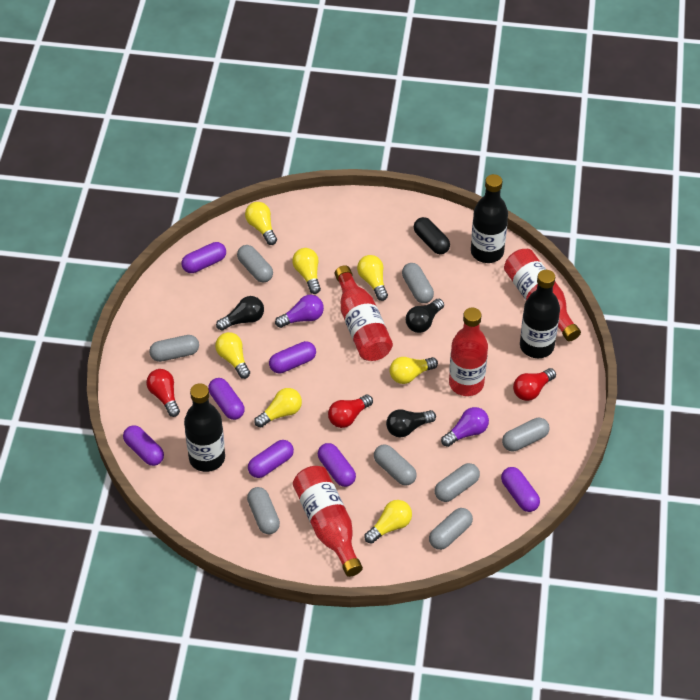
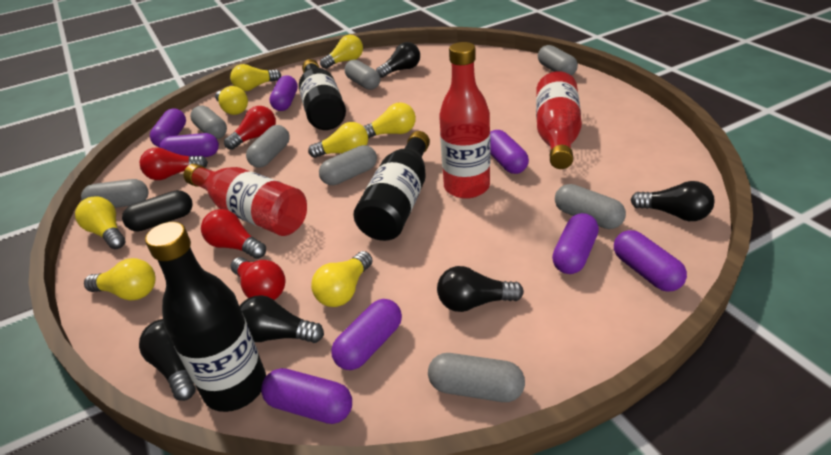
black light bulb: [216,296,264,331] [386,409,436,438] [406,299,444,333] = 3 -> [139,319,196,401] [240,295,324,343] [376,42,420,78] [437,266,524,312] [631,181,715,221] = 5
purple capsule: [123,425,164,466] [181,242,226,273] [208,378,245,420] [248,440,294,478] [269,341,316,374] [318,443,356,487] [501,467,540,512] = 7 -> [150,108,186,147] [159,133,219,157] [261,368,352,424] [269,75,298,111] [331,299,402,370] [490,130,529,174] [552,213,599,274] [614,230,687,292] = 8
purple light bulb: [275,295,324,328] [441,407,489,447] = 2 -> none = 0
red bottle: [293,466,363,577] [335,265,393,361] [449,308,488,396] [504,249,581,342] = 4 -> [183,163,307,236] [439,42,490,199] [536,71,582,169] = 3
red light bulb: [146,369,180,417] [328,395,373,428] [513,368,556,401] = 3 -> [140,147,208,180] [201,209,266,259] [224,106,276,150] [231,257,285,300] = 4
yellow light bulb: [215,332,250,379] [245,202,277,245] [254,388,302,427] [292,248,321,294] [357,255,388,301] [364,500,412,544] [390,357,438,384] = 7 -> [75,197,126,249] [84,258,156,300] [215,86,248,115] [230,64,281,91] [308,122,368,158] [311,251,373,307] [320,35,363,69] [363,102,416,138] = 8

